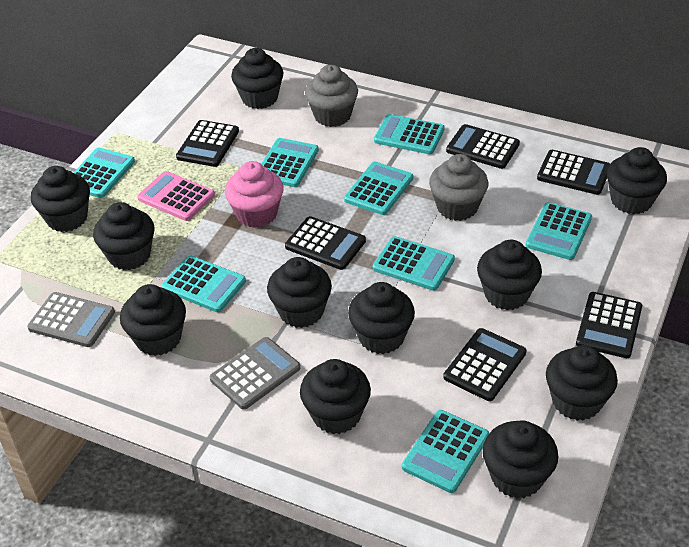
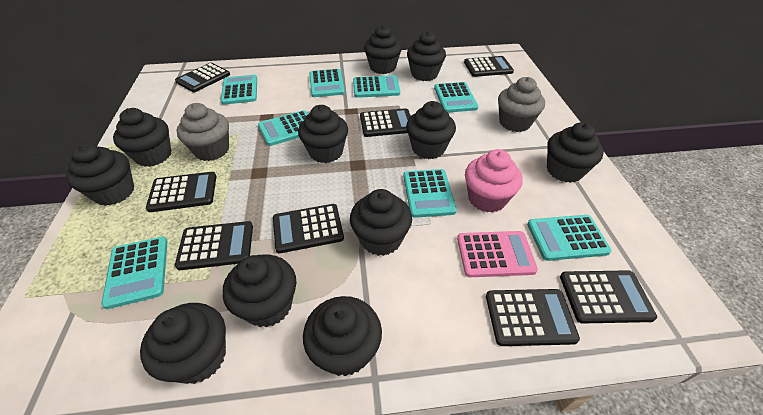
black calculator: [176,120,239,167] [285,216,366,270] [443,328,527,401] [446,124,520,169] [537,150,610,195] [576,292,642,358] = 6 -> [146,172,216,212] [175,63,230,92] [175,221,253,270] [273,204,344,253] [360,108,411,137] [464,56,514,77] [486,289,580,346] [560,270,657,324] = 8
grey calculator: [27,292,115,347] [210,337,300,410] = 2 -> none = 0

